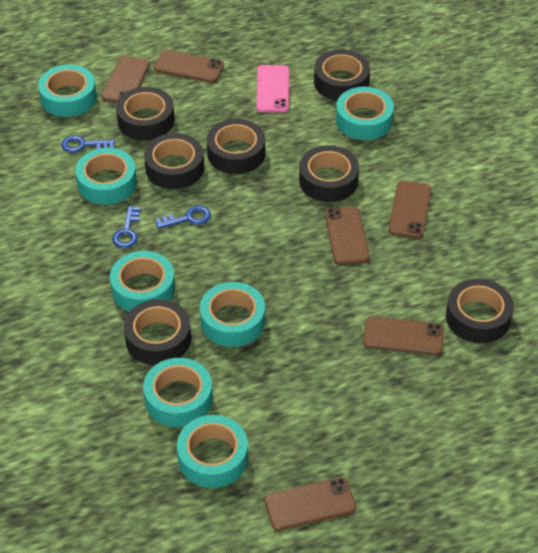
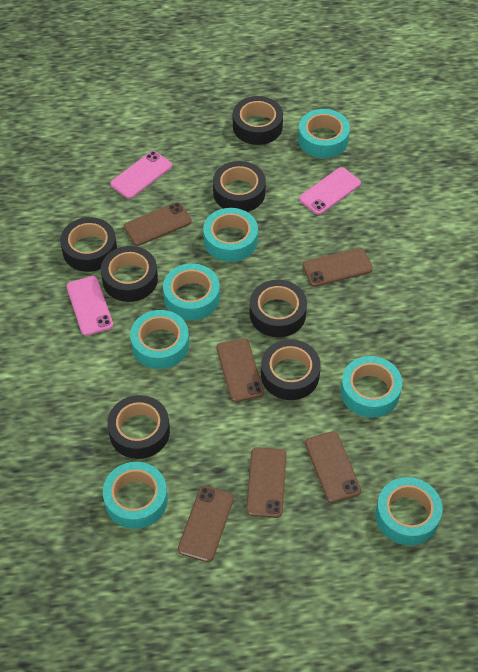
blue key: [61,135,115,153] [112,206,140,248] [155,205,211,229] = 3 -> none = 0
pink phone: [256,65,289,112] = 1 -> [66,276,113,336] [110,151,172,199] [299,167,361,215] = 3

